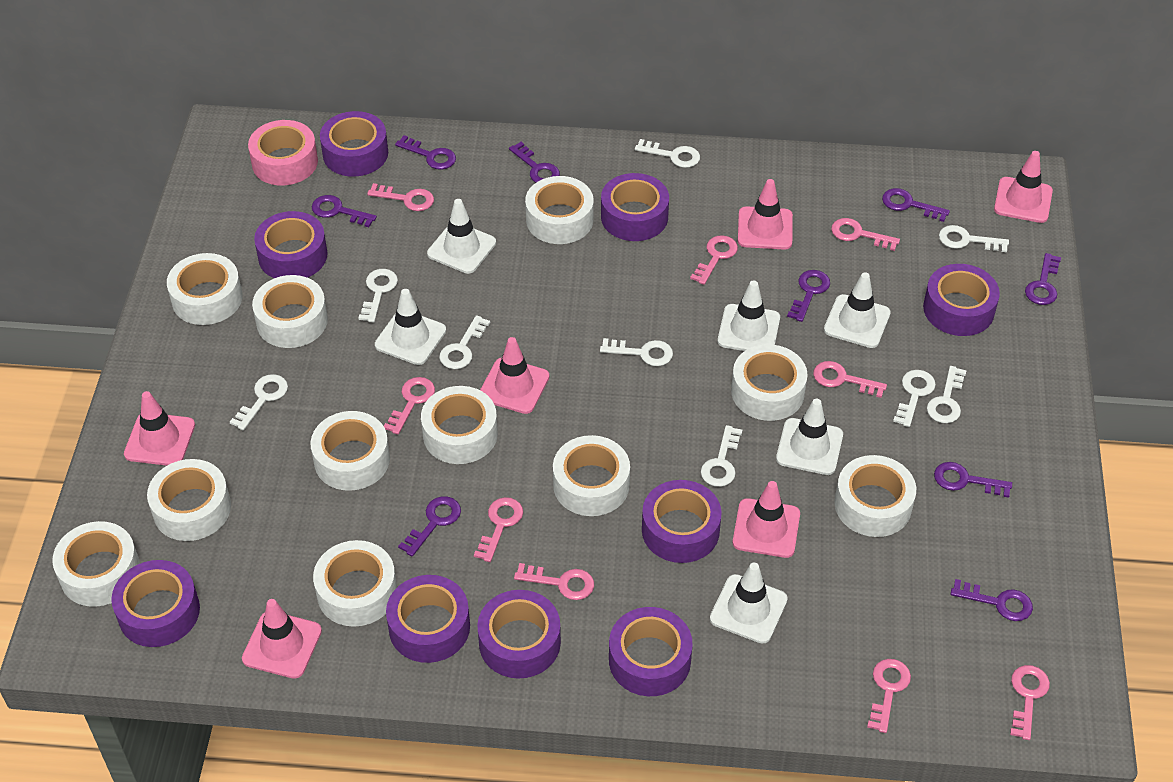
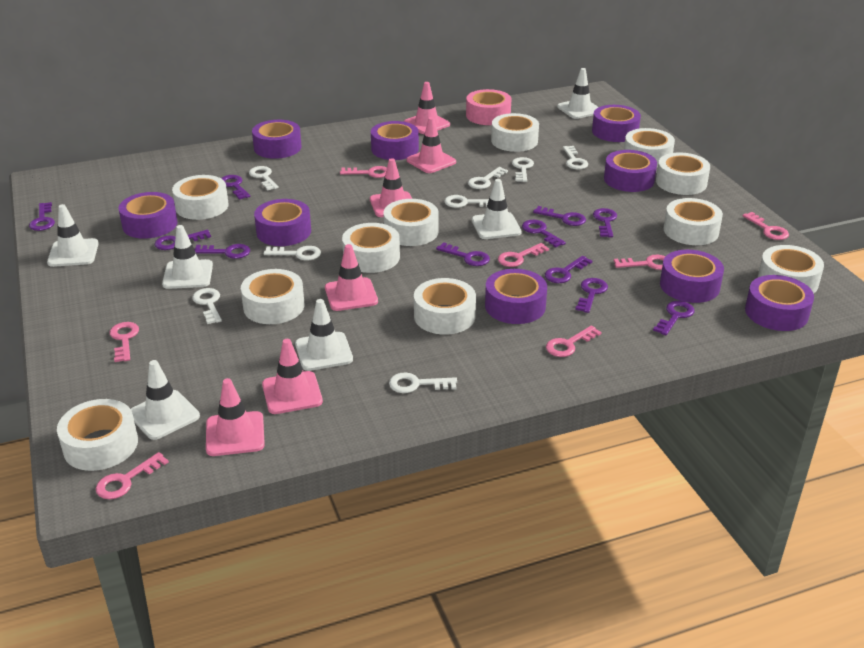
pink key: [367,183,434,211] [384,377,435,435] [474,497,523,562] [514,563,594,600] [690,235,738,285] [813,361,887,398] [831,218,900,251] [867,659,911,733] [1010,665,1050,740] = 9 -> [96,452,169,499] [110,322,139,362] [340,166,387,178] [498,243,549,267] [546,325,601,357] [614,255,666,270] [742,212,789,240] = 7
purple key: [312,195,377,227] [395,135,456,170] [398,496,461,557] [509,142,560,183] [787,270,830,322] [882,188,950,222] [934,462,1012,498] [951,579,1033,621] [1025,253,1061,305] = 9 -> [29,202,55,231] [154,230,211,250] [194,244,250,259] [221,175,251,200] [436,242,490,266] [522,220,566,248] [533,206,586,226] [545,256,592,283] [575,278,608,313] [593,208,617,237] [653,301,694,335] = 11
white key: [230,374,288,430] [358,269,398,323] [439,315,490,369] [600,338,673,366] [635,139,700,168] [701,425,742,487] [893,370,936,427] [927,366,967,423] [939,225,1009,252] = 9 -> [192,288,222,324] [249,166,279,191] [264,246,321,261] [389,373,457,393] [444,195,489,208] [468,167,508,189] [512,157,534,182] [563,146,588,170] = 8

